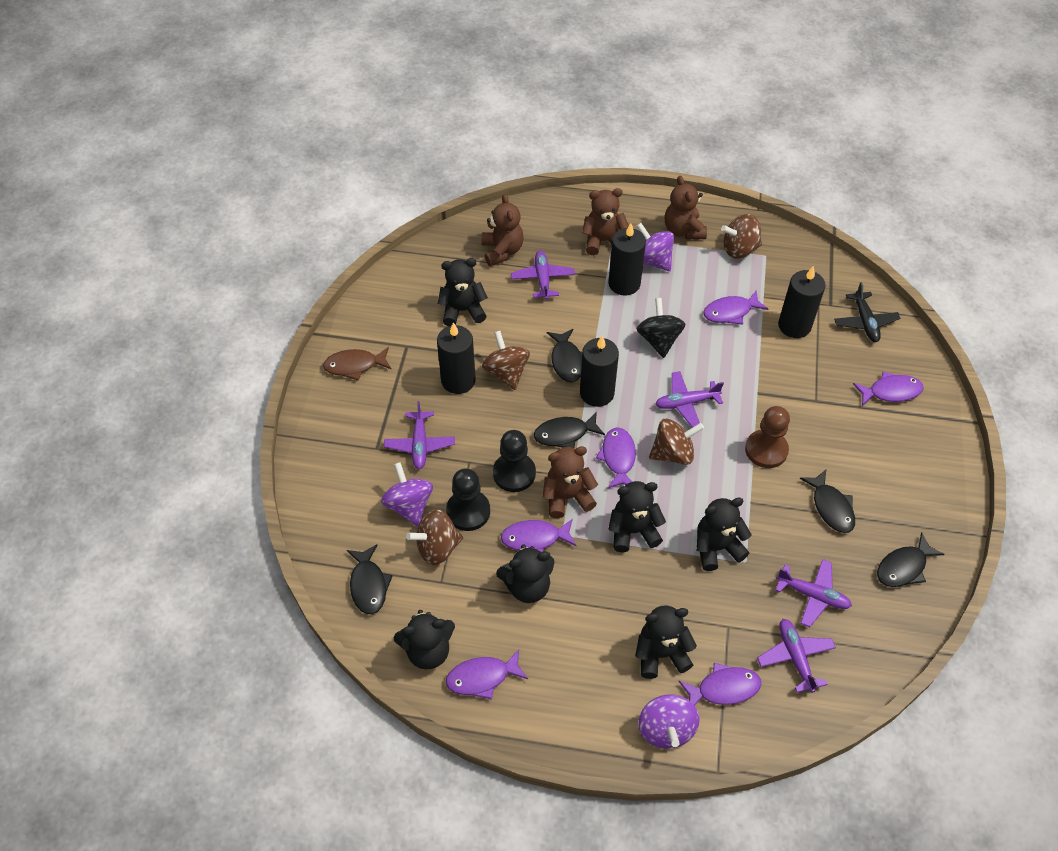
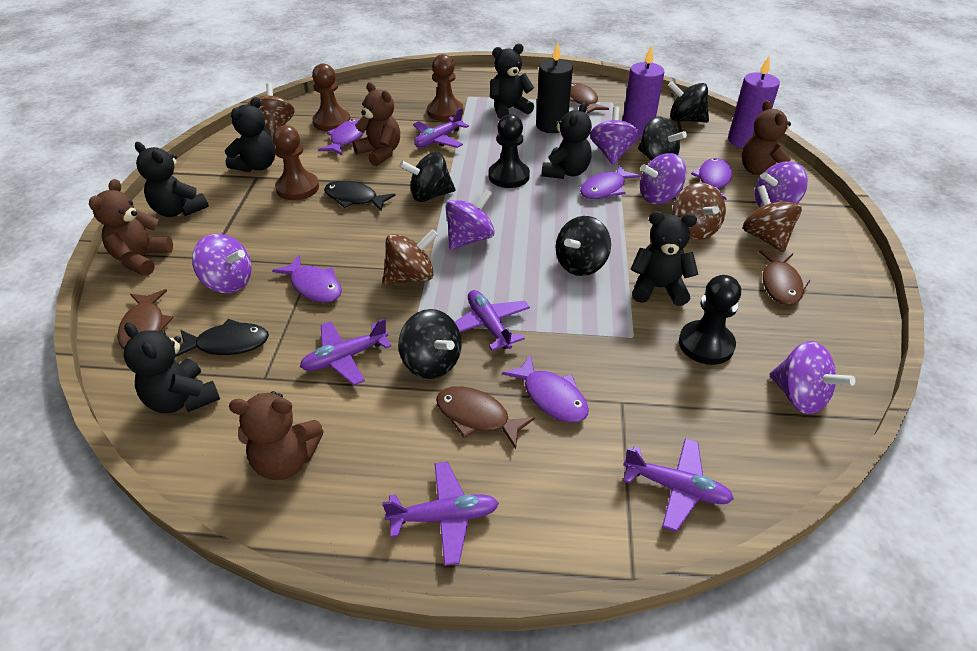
black candle: [437,322,476,394] [580,336,619,407] [608,223,646,296] [778,266,825,338] = 4 -> [536,42,573,133] = 1
black fish: [347,544,393,614] [534,412,605,448] [547,329,582,382] [800,470,855,533] [877,532,945,587] = 5 -> [175,319,269,357] [324,180,395,211] = 2
black plane: [834,282,900,342] = 1 -> none = 0
black spinning top: [637,298,686,358] = 1 -> [398,309,462,379] [399,152,455,202] [556,216,611,276] [638,117,687,161] [668,81,709,123] = 5
brown fish: [323,347,391,381] = 1 -> [118,289,173,349] [436,386,535,449] [570,83,609,114] [759,250,810,305] = 4
brown pawn: [745,406,790,468] = 1 -> [273,125,319,200] [312,63,351,132] [427,54,463,121] = 3
purple candle: none = 0 -> [622,45,664,137] [728,56,780,148] = 2
purple fish: [446,649,528,700] [501,519,576,552] [596,427,636,489] [679,663,761,706] [703,291,768,324] [853,372,924,406] = 6 -> [272,255,342,303] [318,119,365,156] [502,354,589,423] [580,165,641,199] [691,158,732,200] = 5
purple spinning top: [381,462,433,526] [637,223,674,271] [638,694,700,749] = 3 -> [192,233,252,293] [445,189,495,250] [590,107,640,165] [640,153,686,204] [755,161,808,207] [769,341,855,414] = 6

